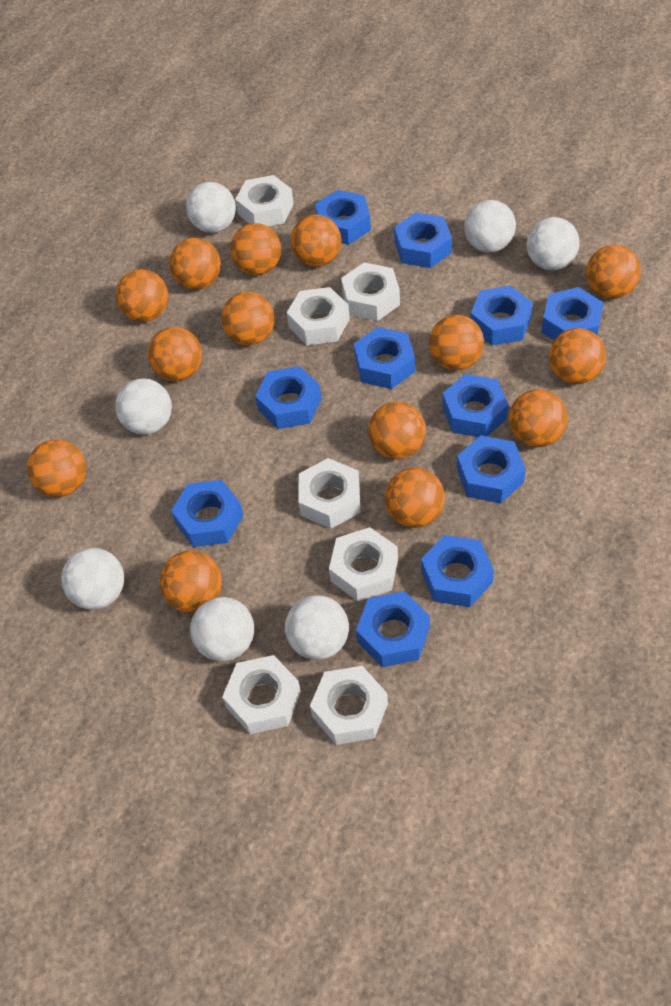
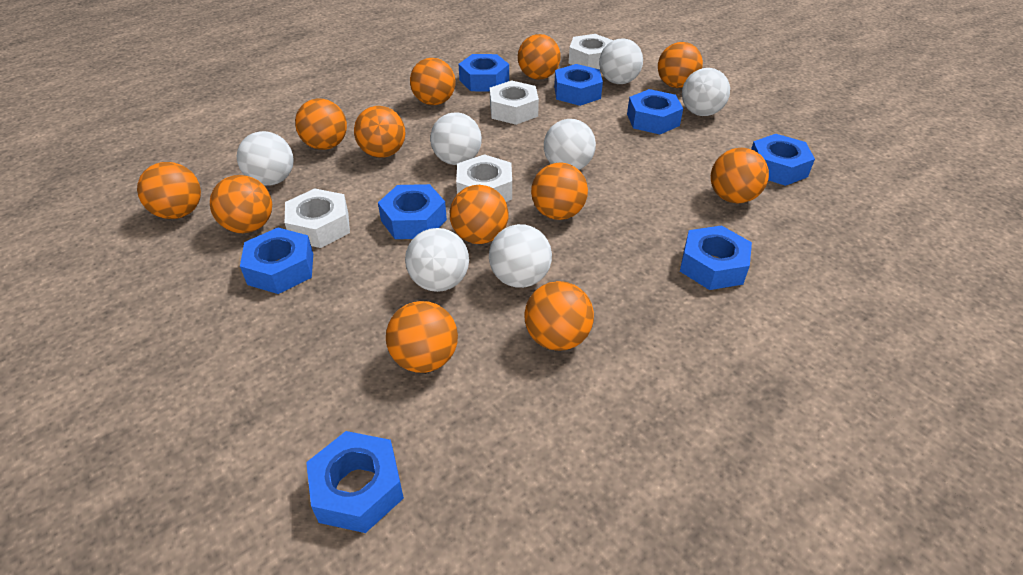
blue nut: [171,480,244,547] [255,366,322,429] [315,190,371,245] [354,327,415,389] [356,591,430,667] [394,212,452,268] [421,535,494,607] [442,374,509,437] [457,435,526,503] [470,285,533,345] [541,287,604,340] = 11 -> [240,228,313,294] [306,431,404,533] [378,184,447,239] [458,54,509,91] [554,64,603,106] [627,89,683,134] [680,225,752,290] [751,134,815,186] = 8
orange ball: [27,439,86,497] [116,269,168,322] [148,327,202,381] [159,551,222,613] [169,238,221,290] [221,291,275,345] [230,223,281,275] [291,215,341,267] [368,401,426,459] [385,468,445,528] [429,315,484,370] [509,389,568,447] [549,328,606,384] [586,245,641,299] = 14 -> [137,162,201,219] [210,175,272,233] [295,99,347,150] [354,106,405,158] [386,301,458,373] [410,58,455,105] [450,185,509,244] [518,34,561,80] [524,281,594,351] [531,163,588,220] [658,42,703,88] [711,148,769,204] = 12
white nut: [222,655,301,734] [235,175,294,226] [287,287,350,345] [299,458,360,529] [310,666,388,745] [329,527,398,601] [341,262,400,321] = 7 -> [285,188,350,248] [456,154,512,202] [490,80,539,125] [569,34,613,69] = 4

